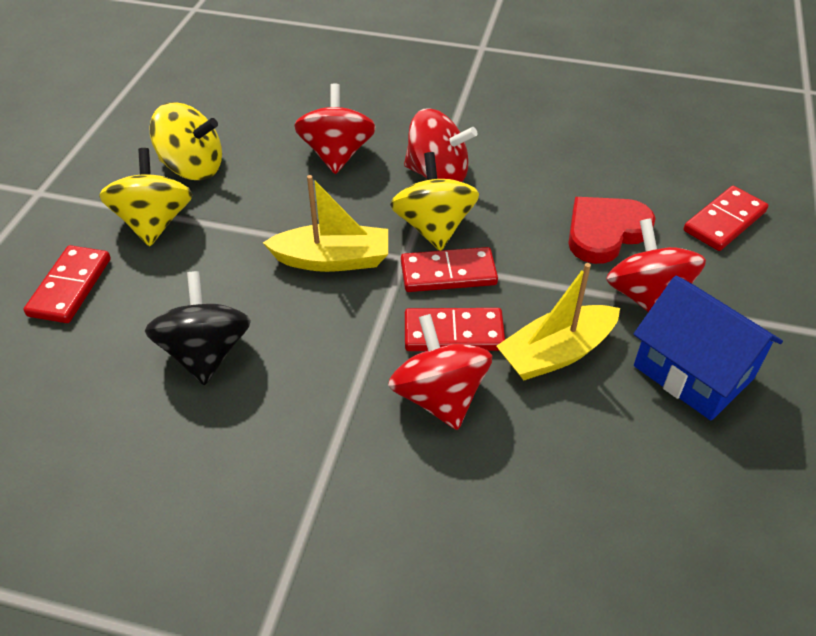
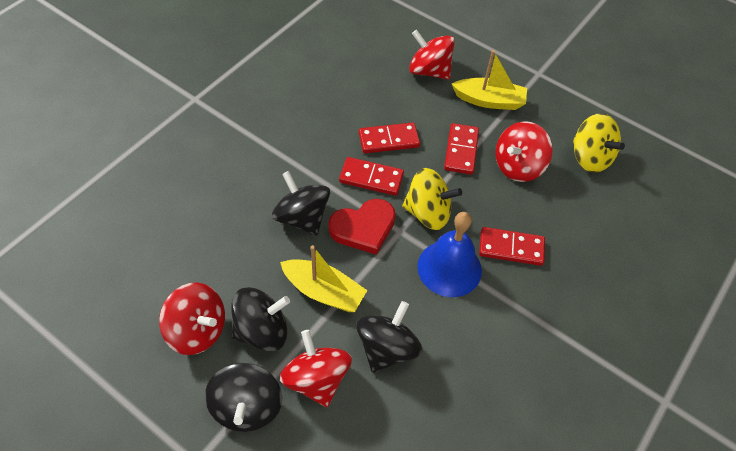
black spinning top: [145,271,251,385] = 1 -> [205,363,282,432] [231,287,290,351] [272,171,330,236] [356,301,422,373] = 4
blue bell: none = 0 -> [417,212,482,297] = 1
blue house: [634,276,783,421] = 1 -> none = 0
yellow spinning top: [99,148,193,246] [150,102,222,180] [390,152,479,251] = 3 -> [402,168,462,230] [573,113,625,173] = 2

